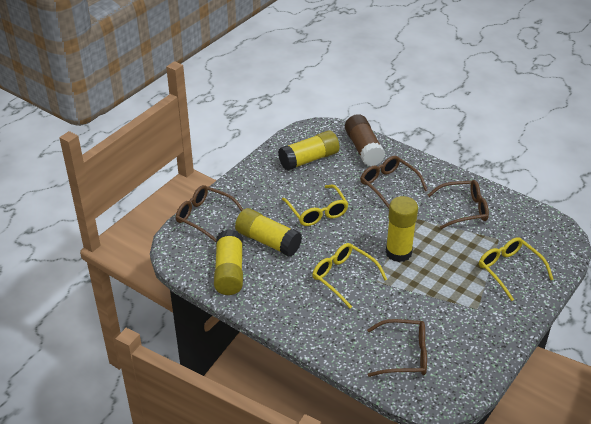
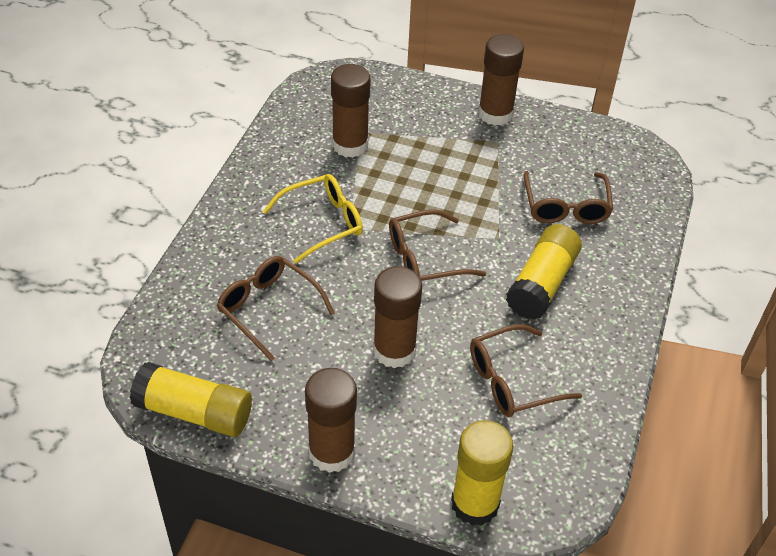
brown glue stick: [345,114,385,166] = 1 -> [305,368,357,473] [331,64,371,158] [373,266,422,368] [478,34,524,126] = 4
yellow glasses: [282,185,348,226] [313,243,387,309] [479,237,554,301] = 3 -> [263,174,363,264] = 1
yellow glue stick: [214,229,243,295] [235,208,302,257] [278,130,339,171] [385,196,418,262] = 4 -> [130,362,252,437] [451,420,513,526] [506,224,582,320] = 3

